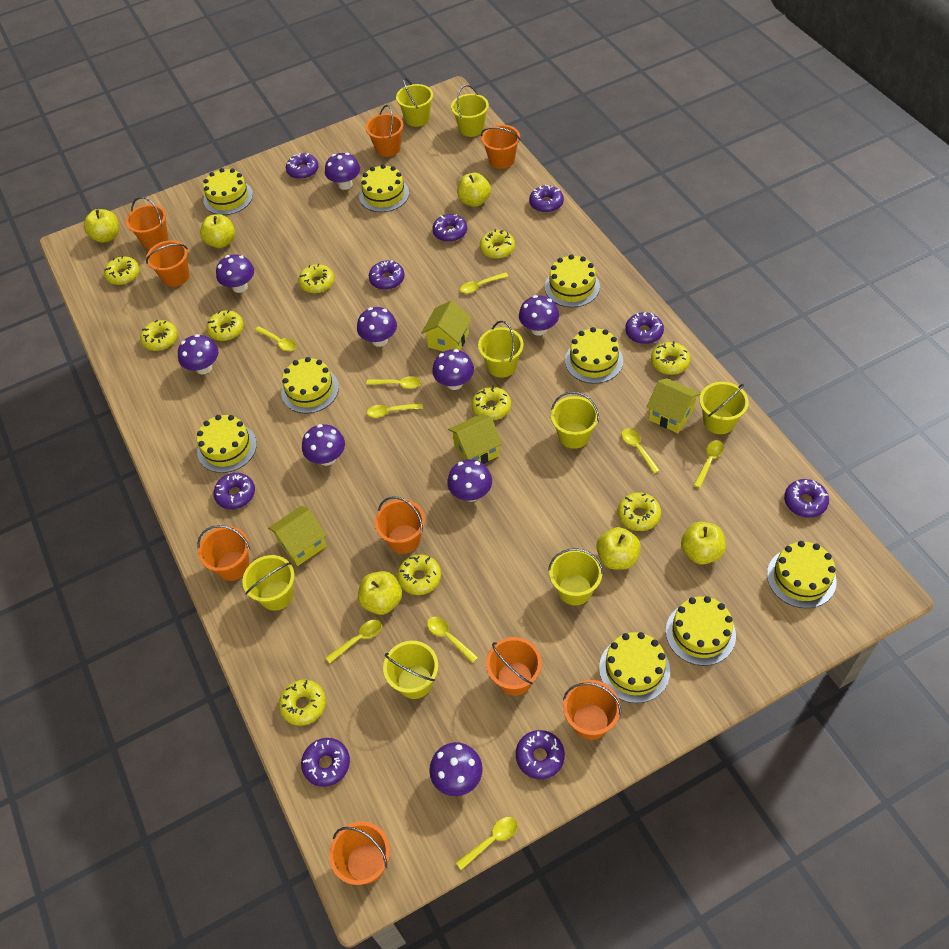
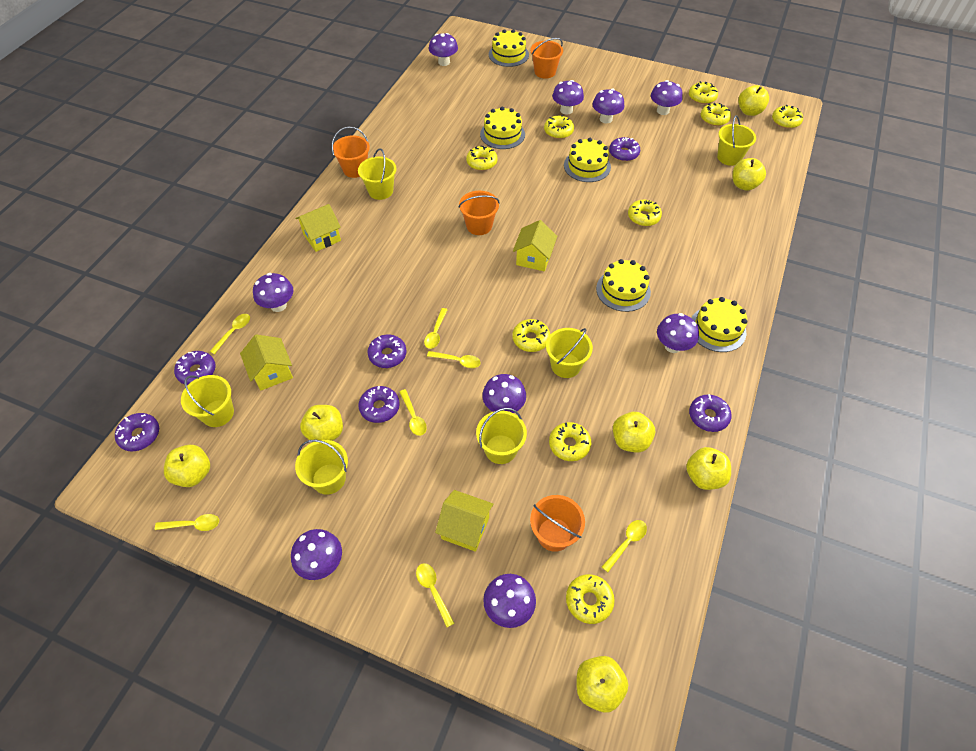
orange bucket: [126,197,168,249] [146,240,189,287] [197,525,250,581] [329,821,390,885] [365,105,404,157] [375,497,425,554] [481,125,520,169] [486,637,542,696] [563,680,621,740] = 9 -> [332,127,370,178] [459,191,500,235] [530,38,563,79] [530,495,585,552] = 4
purple donut: [214,473,255,509] [286,153,319,179] [301,738,350,787] [369,260,405,290] [432,214,467,242] [516,730,565,779] [529,185,564,213] [625,312,664,344] [784,479,829,518] = 9 -> [115,413,159,452] [174,351,215,385] [358,386,400,423] [368,334,406,368] [609,137,640,161] [689,394,732,432] = 6
yellow apple: [84,209,119,243] [200,214,235,248] [358,571,402,615] [457,173,491,207] [596,527,641,570] [681,522,726,565] = 6 -> [164,445,210,487] [300,405,343,441] [577,656,628,713] [613,412,655,453] [686,447,731,490] [732,158,766,191] [738,85,769,116] = 7
yellow bucket: [242,555,295,611] [383,641,438,699] [396,78,433,127] [451,85,489,137] [478,321,524,378] [548,548,603,605] [551,392,599,449] [699,382,749,434] = 8 -> [181,375,234,427] [295,440,348,495] [358,148,396,200] [476,408,527,464] [546,328,593,378] [717,115,756,166] = 6
yellow cake: [197,415,257,473] [203,168,253,215] [281,357,339,413] [359,164,409,212] [545,255,600,307] [565,327,623,384] [599,632,670,703] [666,596,736,666] [767,541,837,608] = 9 -> [480,107,525,149] [489,29,529,67] [564,138,611,182] [596,259,651,312] [691,297,747,352] = 5
yellow donut: [104,256,140,285] [140,320,178,351] [207,310,244,341] [279,680,326,726] [298,264,334,293] [397,554,441,595] [472,386,511,420] [480,229,515,259] [618,492,661,531] [651,341,691,375] = 10 -> [466,145,498,171] [512,319,550,352] [544,115,574,139] [549,422,591,461] [566,574,615,624] [628,200,662,226] [689,81,718,104] [701,103,731,126] [772,105,803,129] = 9
yellow spoon: [255,326,296,351] [325,620,382,663] [367,376,421,389] [367,403,423,418] [427,617,478,663] [456,817,518,870] [460,272,509,294] [622,428,660,474] [694,440,724,488] = 9 -> [155,514,219,531] [210,314,250,354] [400,389,427,436] [416,563,454,627] [424,308,448,349] [427,351,481,368] [602,520,647,572] = 7

